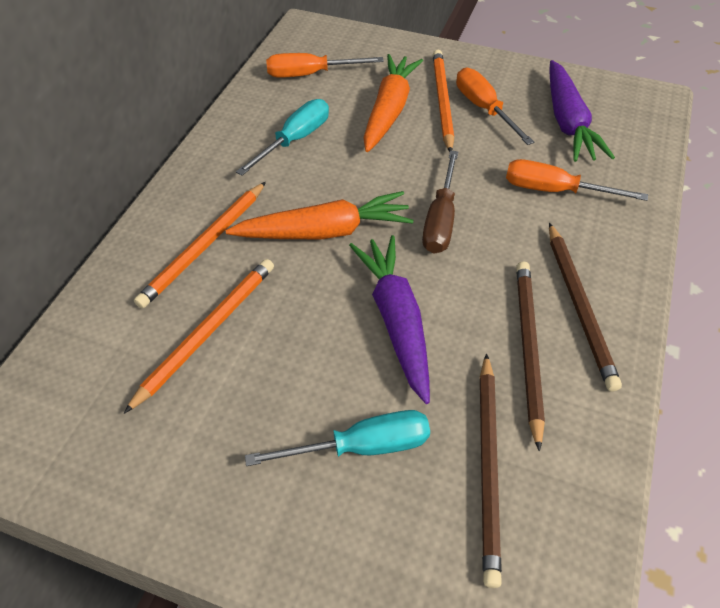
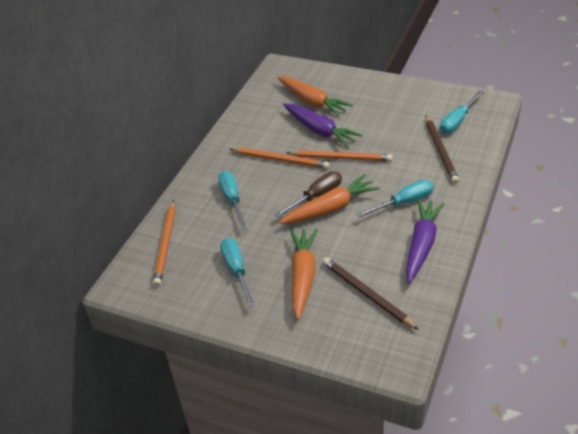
brown pencil: [480,353,502,588] [516,261,545,451] [549,223,622,392] = 3 -> [323,257,419,330] [426,115,459,183] = 2
orange carrot: [225,191,414,239] [363,54,423,152] = 2 -> [278,77,353,117] [280,174,380,224] [290,229,318,320] = 3
orange screwdriver: [266,53,384,78] [456,68,534,145] [506,159,648,201] = 3 -> none = 0
turquoise screwdriver: [236,99,329,176] [245,410,430,466] = 2 -> [218,171,247,229] [220,238,255,307] [357,180,433,218] [440,91,484,134] = 4

